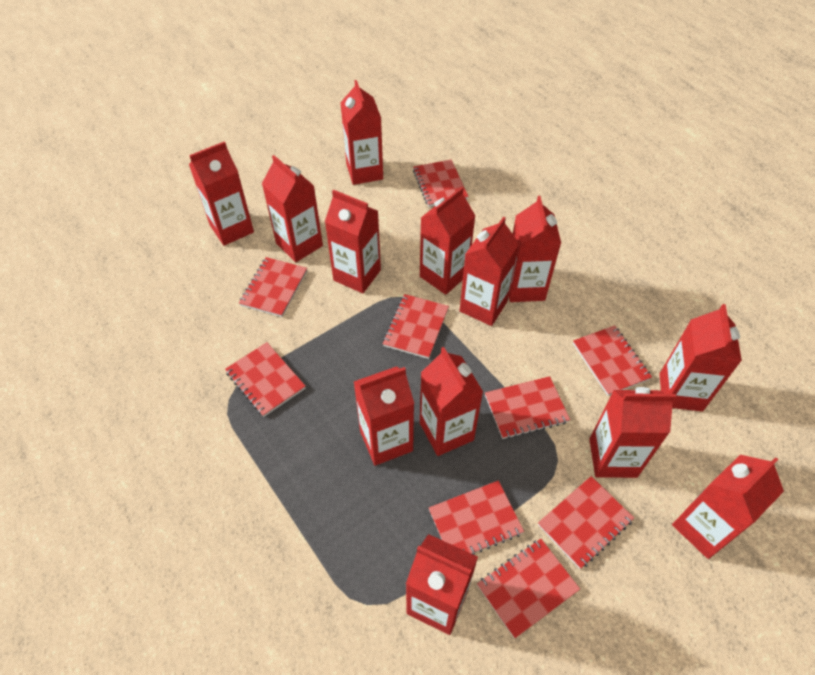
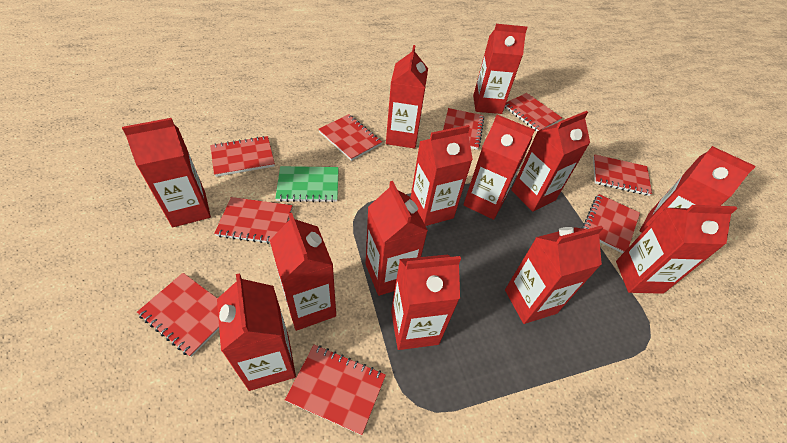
green notebook: none = 0 -> [275,166,339,202] = 1

